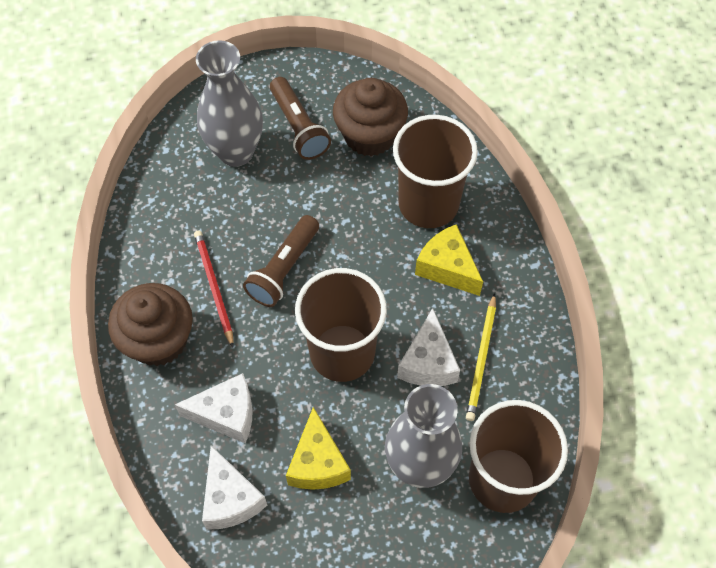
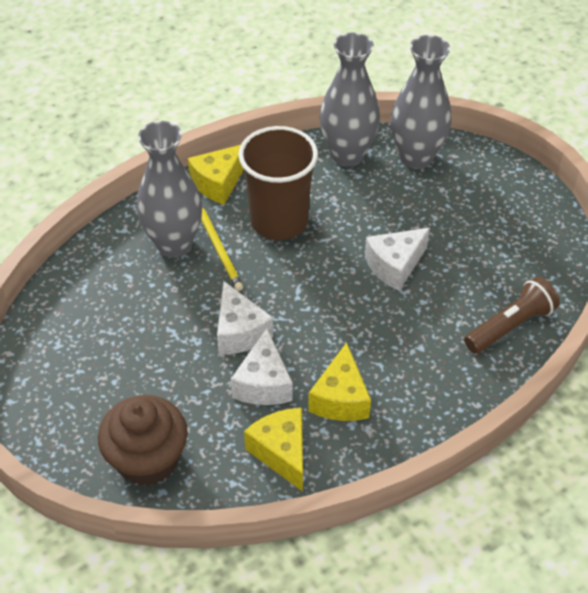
brown cup: [295,268,387,382] [393,115,478,228] [469,400,568,513] = 3 -> [238,126,318,240] = 1
brown cupcake: [108,283,193,366] [333,78,408,156] = 2 -> [98,395,188,486] = 1
brown flashlight: [243,215,319,307] [270,77,331,160] = 2 -> [464,277,560,354] = 1
grey vase: [196,40,263,167] [385,384,462,488] = 2 -> [137,121,202,258] [319,32,380,166] [391,35,452,169] = 3
red pencil: [194,230,234,347] = 1 -> none = 0
yellow cheese: [286,407,351,490] [415,224,483,296] = 2 -> [188,145,244,204] [244,408,303,491] [308,342,371,421] = 3

